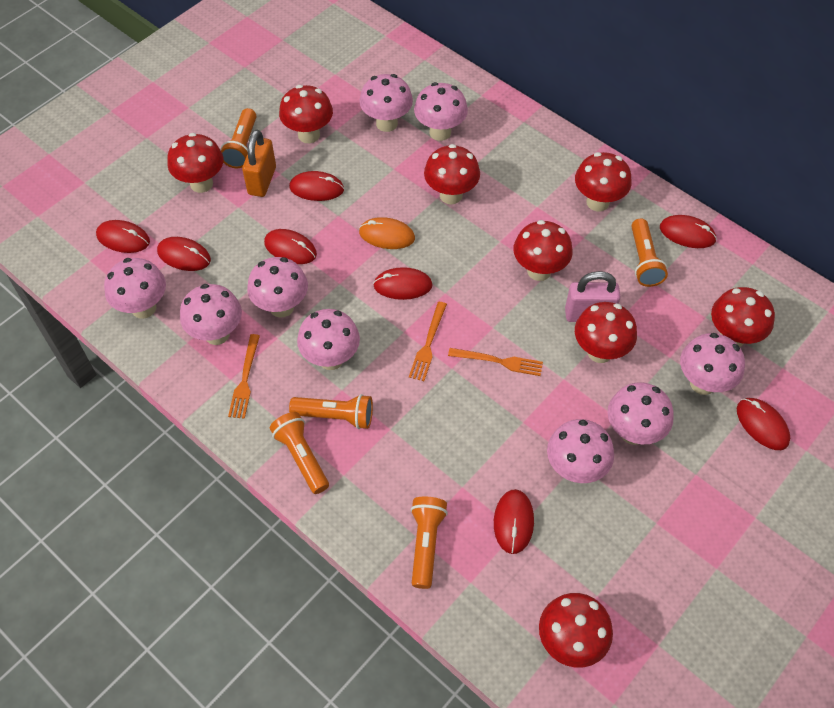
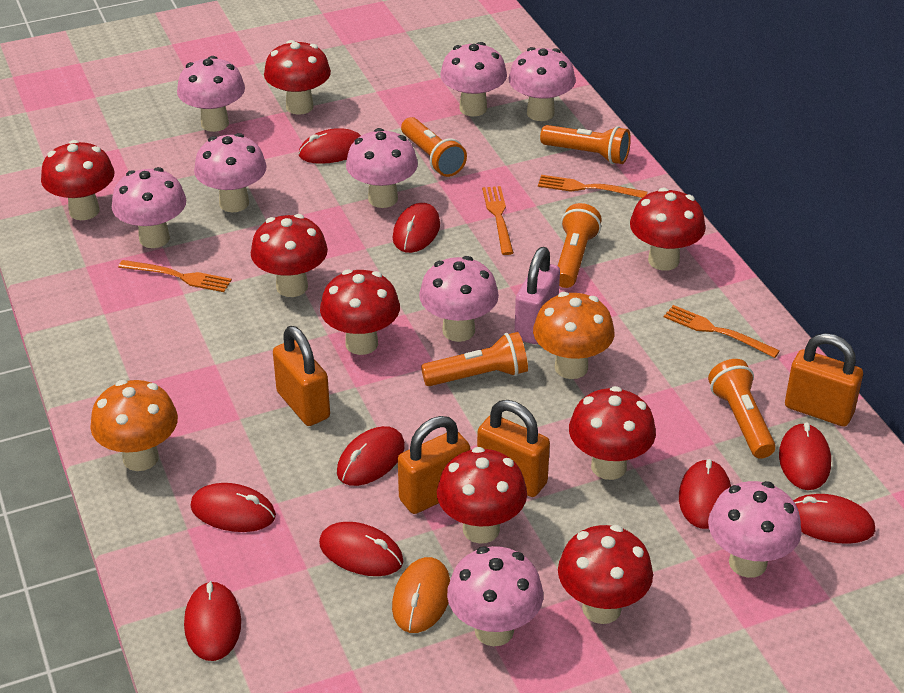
orange fork: [228,334,260,419] [409,302,447,381] [448,348,543,376] = 3 -> [118,260,232,292] [482,186,514,255] [538,175,647,198] [664,305,780,358] = 4
orange mushroom: none = 0 -> [90,380,178,471] [533,292,614,379] = 2
orange padlock: [242,129,276,197] = 1 -> [273,326,330,426] [398,416,470,514] [477,400,550,497] [785,333,863,426] = 4
red mouse: [96,220,150,253] [157,237,211,271] [264,229,317,264] [289,171,344,201] [373,267,433,300] [494,489,534,554] [660,215,717,248] [737,398,790,450] = 8 -> [184,581,241,661] [190,483,276,532] [298,128,361,164] [319,522,403,576] [337,426,405,486] [393,203,440,253] [679,459,731,529] [779,422,831,490] [793,494,875,544] = 9

